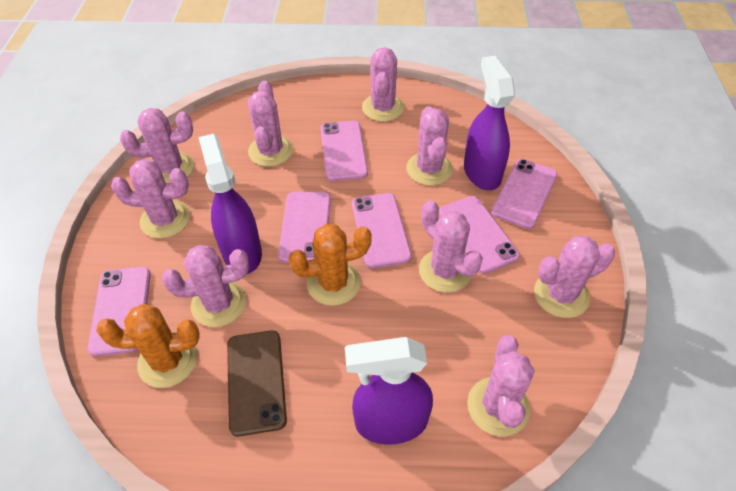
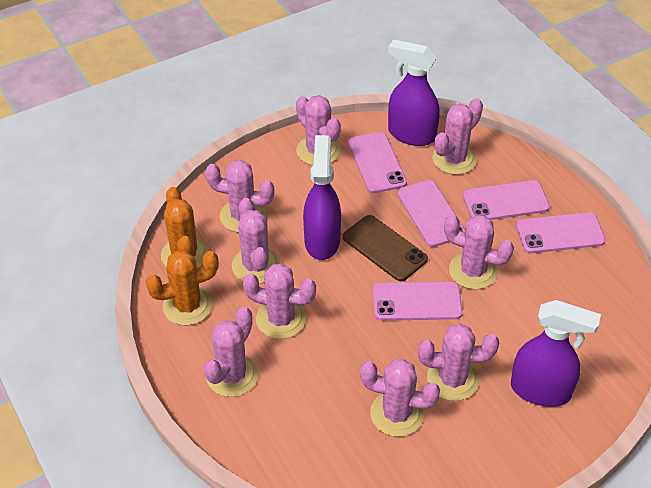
pink phone: [87,267,151,356] [278,192,331,263] [321,121,368,181] [352,193,412,268] [439,196,520,274] [491,159,557,229] = 6 -> [348,132,407,193] [373,282,462,321] [397,180,465,247] [463,180,550,220] [516,212,606,253] = 5

